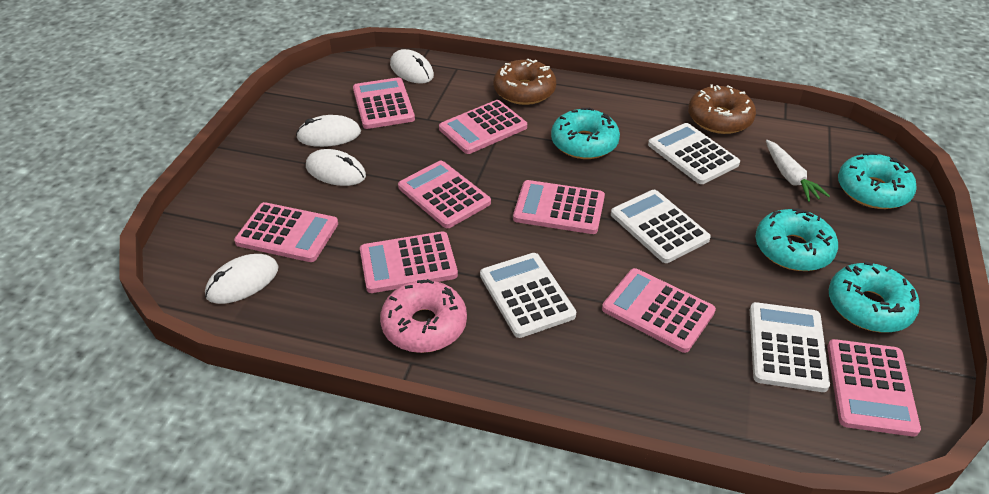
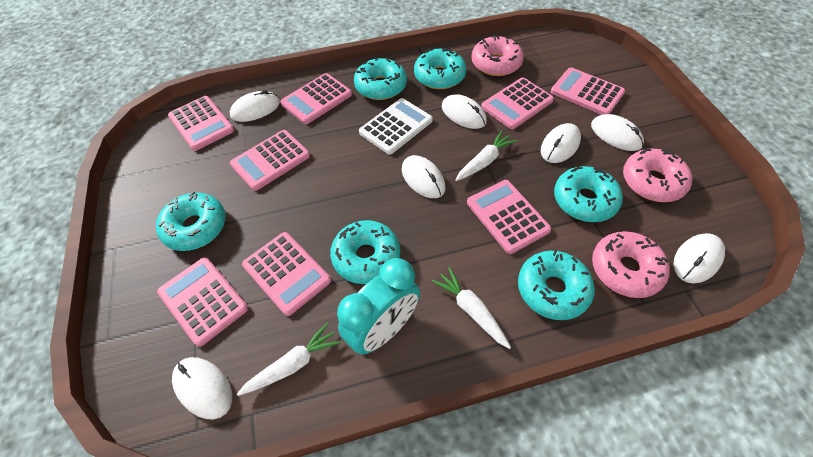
brown donut: [493,59,556,105] [688,84,756,134] = 2 -> none = 0
pink donut: [380,279,467,353] = 1 -> [472,35,524,76] [592,231,670,298] [623,149,692,202] = 3
turquoise clock: none = 0 -> [337,258,420,354] = 1
turquoise donut: [551,108,620,159] [755,208,838,271] [829,262,920,333] [838,152,917,209] = 4 -> [156,191,226,251] [330,220,400,284] [354,57,407,100] [414,48,467,89] [518,250,595,320] [554,166,623,222] = 6
white calculator: [480,253,576,338] [611,190,711,263] [648,123,740,184] [750,302,830,392] = 4 -> [359,98,433,155] = 1
white carrot: [766,140,830,202] = 1 -> [237,322,341,396] [431,267,511,349] [455,131,517,181] = 3
white mouse: [205,254,278,304] [296,115,361,147] [306,149,366,186] [390,49,434,84] = 4 -> [172,357,232,419] [230,90,280,122] [402,155,445,198] [442,94,487,129] [541,123,581,163] [591,114,644,151] [674,233,725,284] = 7

